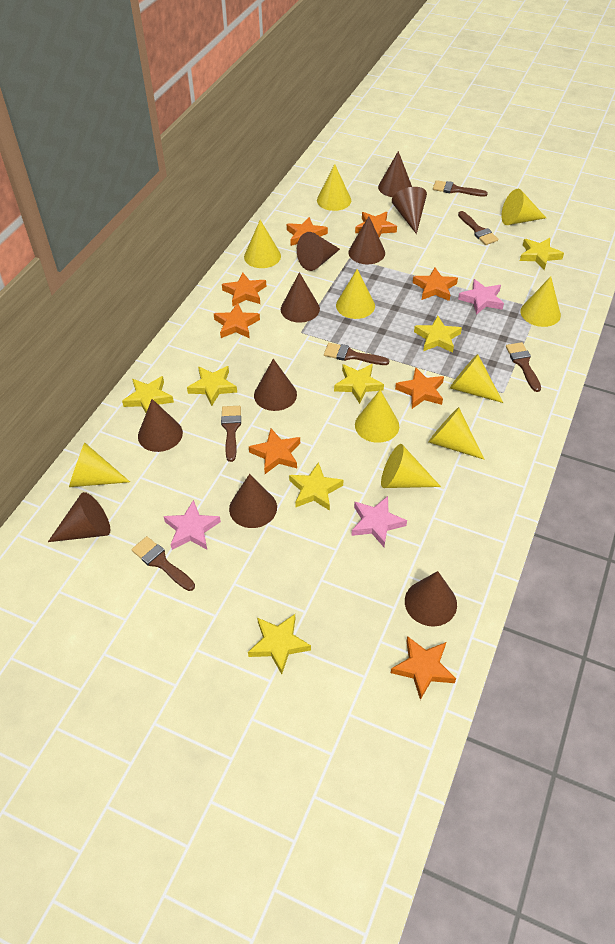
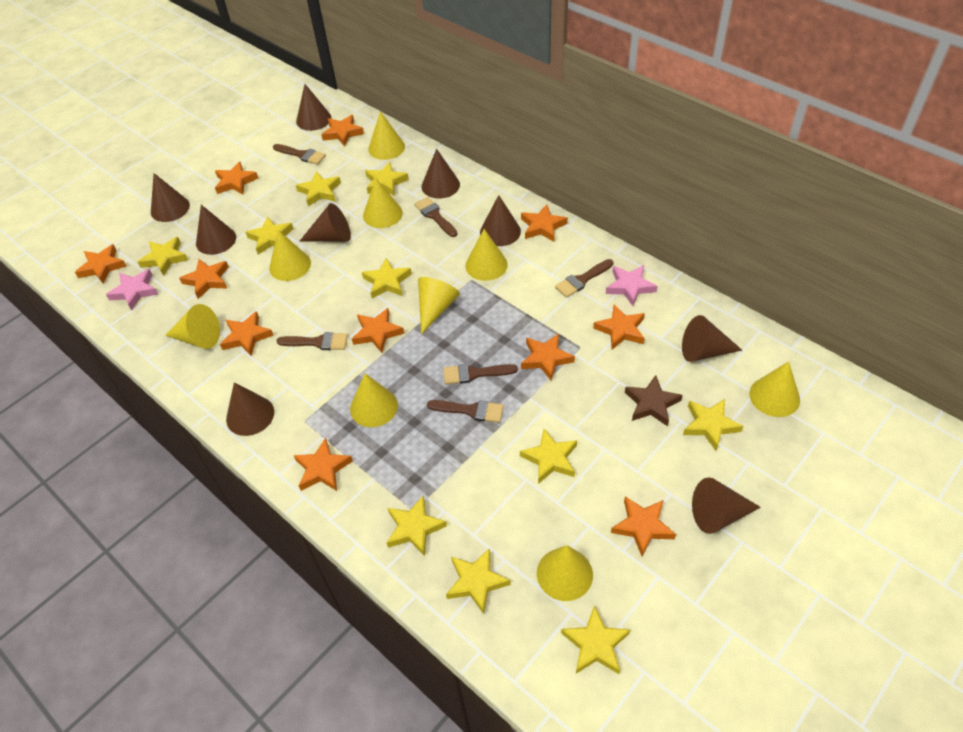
brown cone: [48,492,110,542] [138,399,183,452] [229,474,277,528] [254,359,297,411] [281,272,320,323] [297,232,340,271] [348,216,385,264] [378,151,412,197] [392,187,427,234] [405,571,457,627] = 10 -> [151,173,190,222] [196,205,236,255] [226,382,274,436] [296,84,331,131] [300,203,351,242] [422,149,460,199] [480,195,521,246] [682,315,742,362] [692,478,761,534] = 9
brown star: none = 0 -> [625,375,683,426] = 1
orange star: [214,303,260,338] [222,272,266,306] [249,429,300,474] [287,217,328,246] [355,212,397,237] [391,636,456,700] [395,367,444,409] [413,267,458,301] = 8 -> [75,244,126,284] [179,259,229,299] [215,162,258,195] [220,311,274,356] [294,438,353,491] [321,115,364,146] [352,308,404,353] [521,204,568,242] [521,334,575,381] [593,305,645,350] [611,496,676,557] = 11
pink star: [163,500,221,550] [351,496,407,547] [458,279,504,315] = 3 -> [106,269,158,310] [606,265,658,306] = 2
yellow cone: [69,442,130,487] [244,220,281,268] [317,164,351,211] [336,269,375,319] [355,390,399,443] [381,444,441,488] [429,407,485,460] [450,354,503,403] [501,189,546,225] [520,276,561,327] = 10 -> [165,304,220,349] [269,230,311,281] [350,374,398,427] [363,178,403,228] [368,111,405,160] [418,277,460,334] [465,229,508,281] [537,545,593,601] [749,361,800,417] = 9
yellow star: [122,376,174,413] [187,366,237,406] [248,614,311,674] [289,462,343,511] [334,364,384,404] [414,316,462,353] [520,238,564,270] = 7 -> [138,237,188,276] [245,216,294,255] [296,172,341,206] [362,258,412,298] [365,162,409,196] [387,495,447,556] [446,548,511,614] [520,429,577,484] [561,605,630,674] [683,399,743,451] = 10

